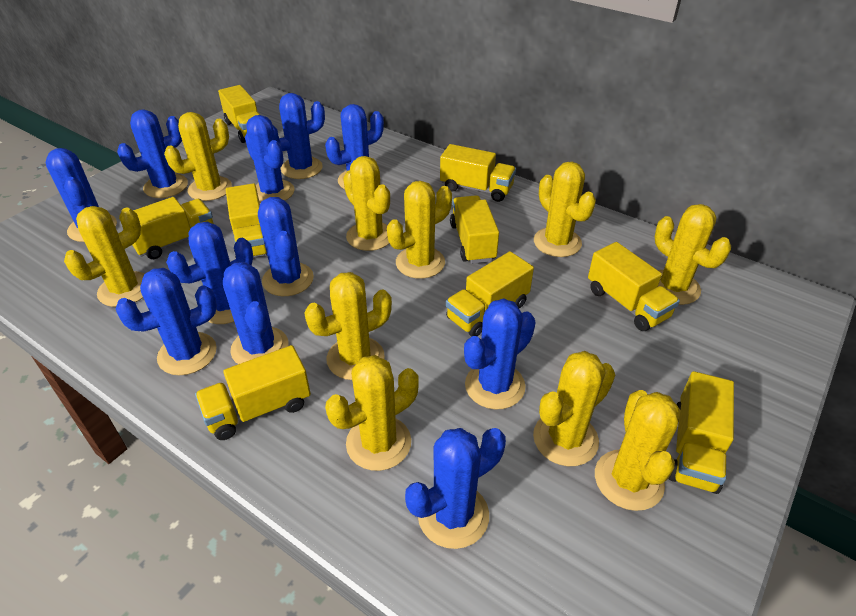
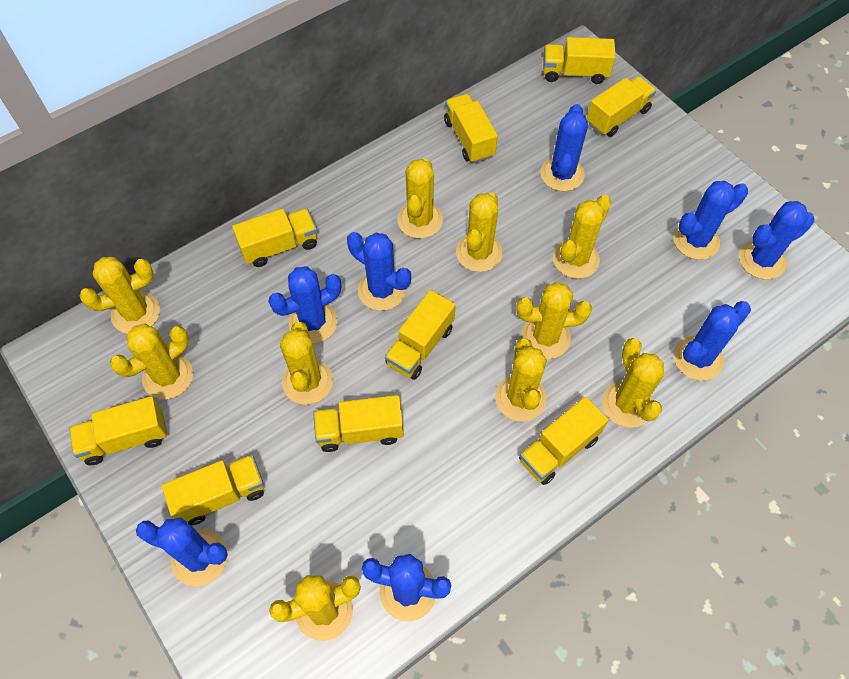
blue cactus: [45,148,117,242] [116,268,217,375] [117,109,188,198] [166,222,253,324] [223,262,289,364] [245,115,295,203] [258,197,314,296] [273,93,325,179] [325,104,384,189] [405,428,506,549] [464,298,536,410] = 11 -> [136,518,228,587] [268,266,341,343] [347,232,411,311] [362,554,451,621] [540,104,588,191] [673,181,748,260] [673,301,751,381] [739,201,814,280] = 8

